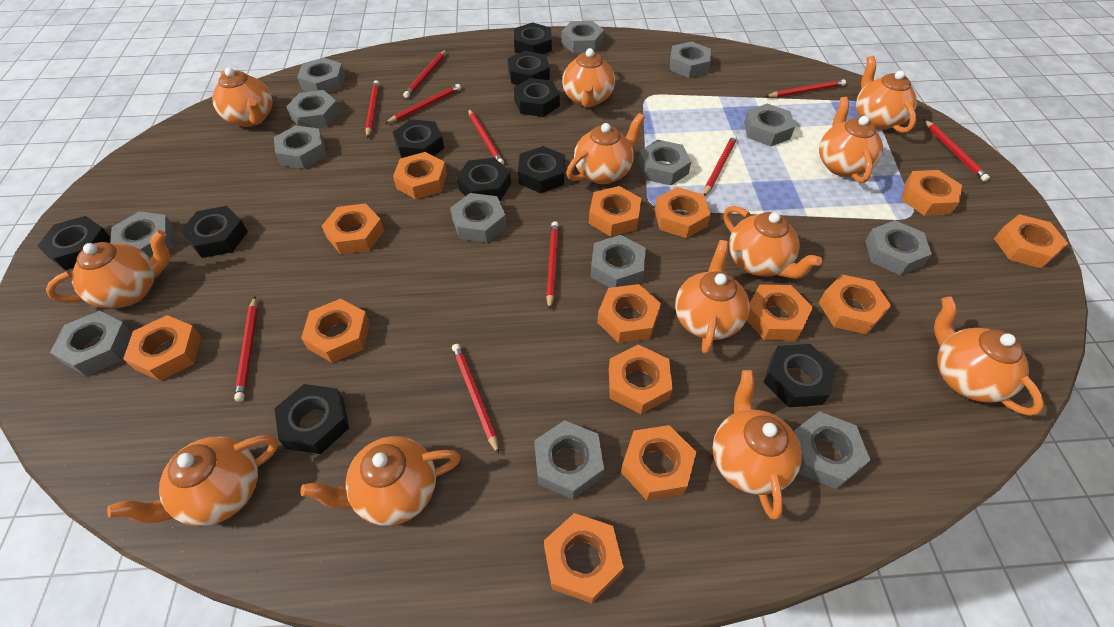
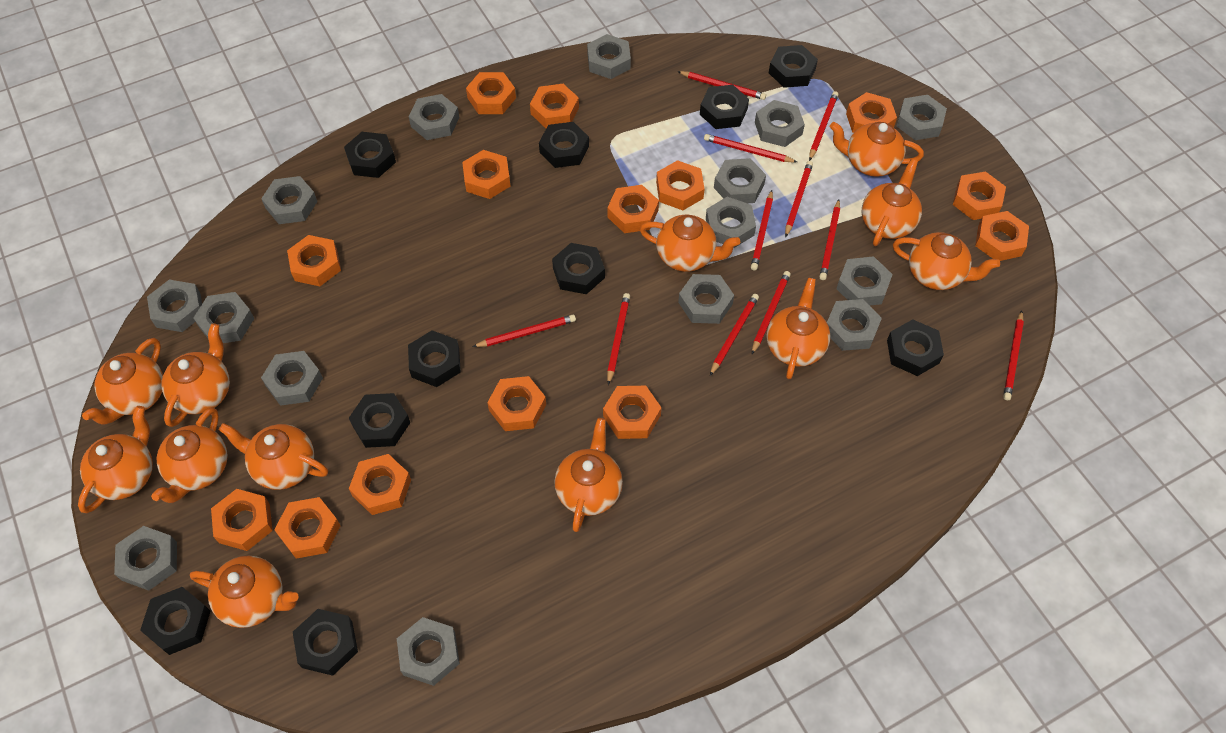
grey nut: [50,311,132,376] [110,211,174,258] [274,125,326,169] [286,90,340,128] [297,57,345,93] [450,193,507,243] [534,420,604,499] [561,21,604,53] [591,235,646,288] [638,140,691,185] [670,41,711,78] [744,104,795,146] [794,411,870,490] [865,220,932,275] = 14 -> [114,526,177,591] [147,280,202,332] [194,292,254,343] [261,176,318,224] [261,351,323,406] [397,617,460,686] [409,94,459,140] [587,34,631,79] [678,274,734,324] [706,197,756,248] [714,158,766,203] [755,100,805,147] [827,299,882,351] [836,256,893,305] [896,95,947,140] = 15
red pencil: [234,296,258,402] [365,80,380,138] [385,84,461,124] [403,50,446,98] [452,344,499,455] [468,109,504,165] [546,221,559,310] [704,135,737,196] [765,79,846,98] [924,119,990,182] = 10 -> [472,314,576,347] [607,293,630,385] [677,71,766,100] [704,134,797,162] [710,294,759,376] [751,190,773,270] [752,271,791,354] [785,161,813,237] [809,91,838,161] [819,199,840,280] [1003,310,1024,400] = 11

